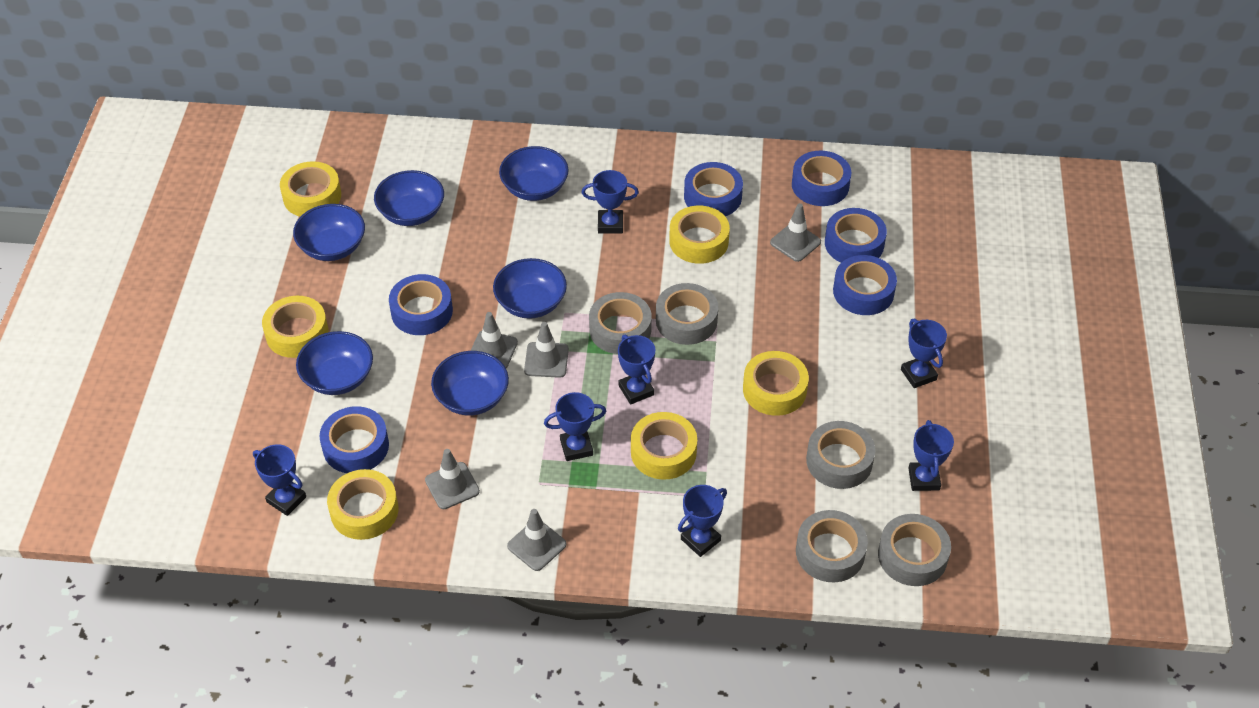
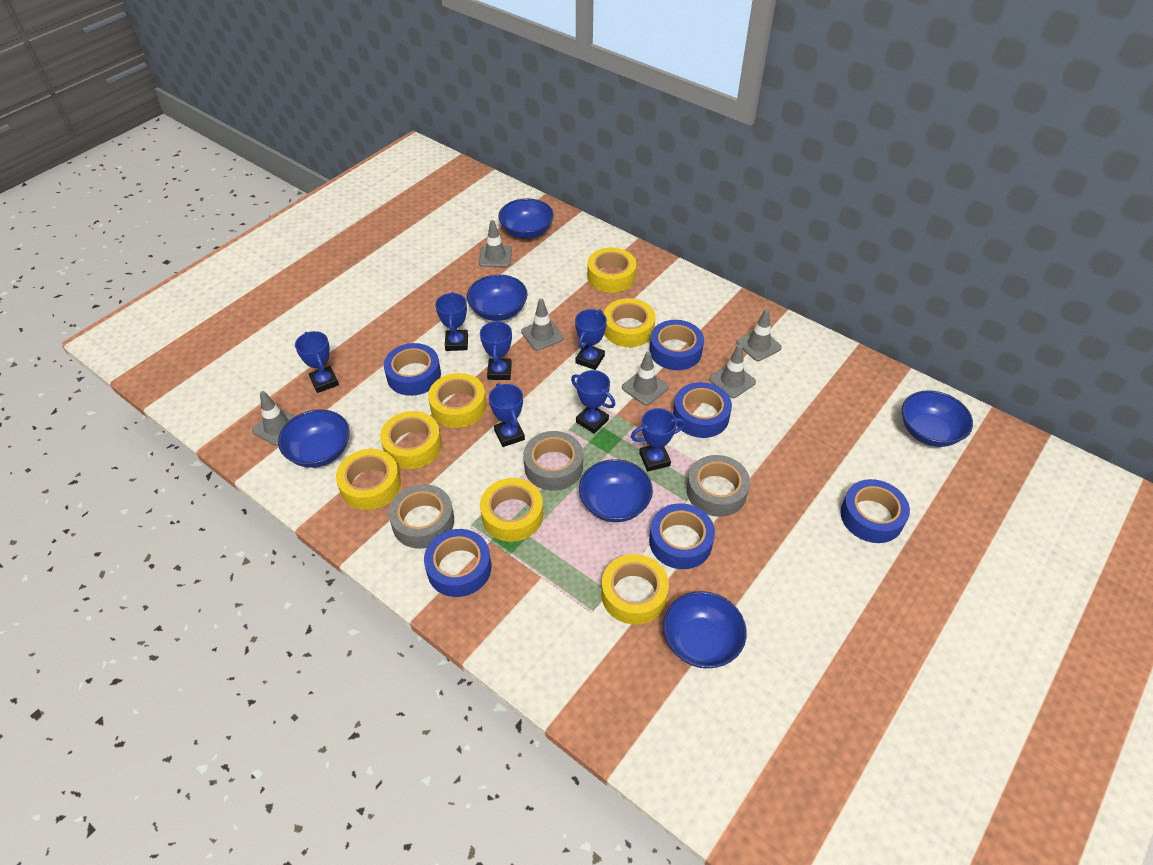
grey tape: [589,292,652,354] [656,283,718,345] [796,510,868,582] [806,421,875,489] [878,514,951,586] = 5 -> [389,484,454,549] [523,431,583,491] [686,455,750,517] = 3
grey traffic cone: [425,449,480,509] [471,312,518,368] [507,509,566,571] [524,322,569,378] [770,203,821,262] = 5 -> [252,391,295,446] [479,220,512,267] [521,299,564,351] [622,351,669,406] [709,344,756,398] [736,309,782,361] = 6
yellow tape: [262,296,328,358] [280,161,341,217] [327,469,398,540] [631,412,697,480] [669,206,730,264] [743,351,809,416] = 6 -> [336,449,401,510] [380,411,442,469] [428,373,486,428] [480,478,543,542] [587,248,637,293] [601,554,669,625] [604,298,655,347] = 7

